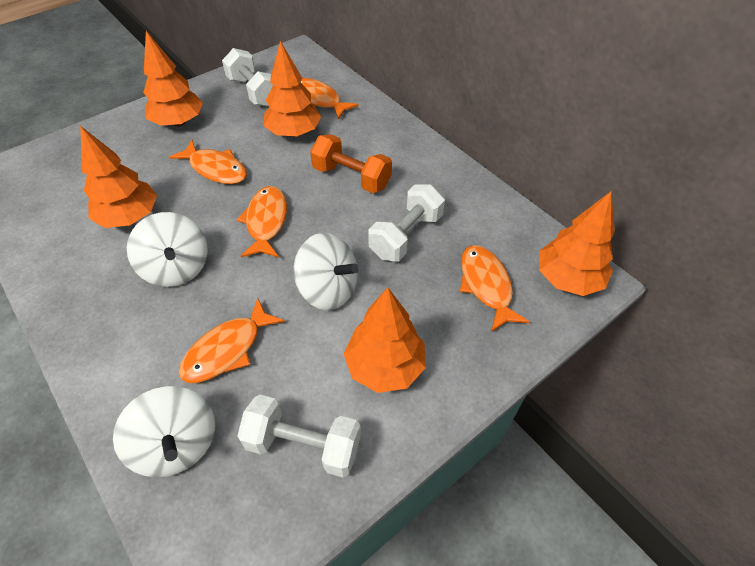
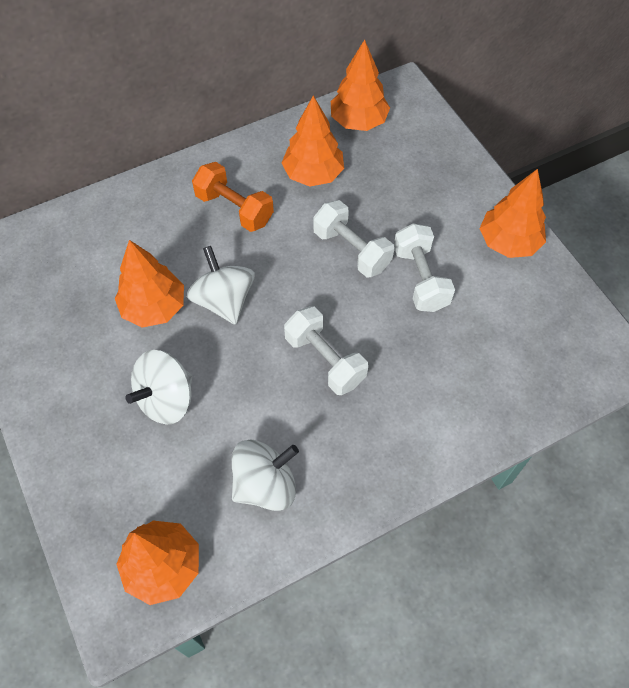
orange fish: [169,140,247,184] [179,298,285,383] [236,186,287,257] [301,78,359,120] [460,245,530,332] = 5 -> none = 0

